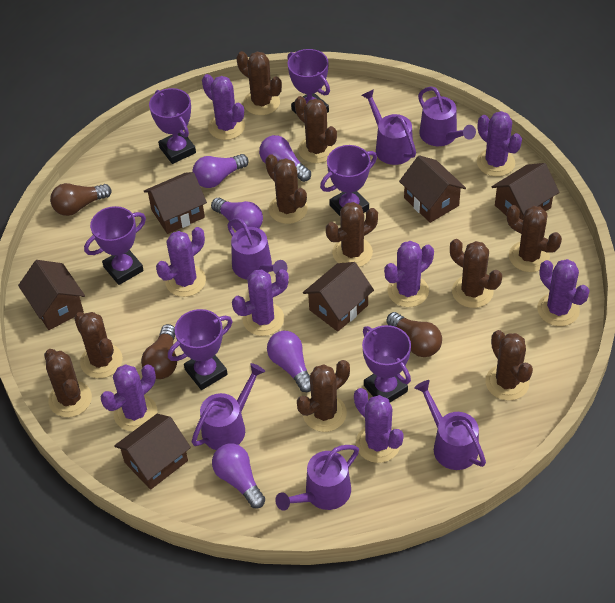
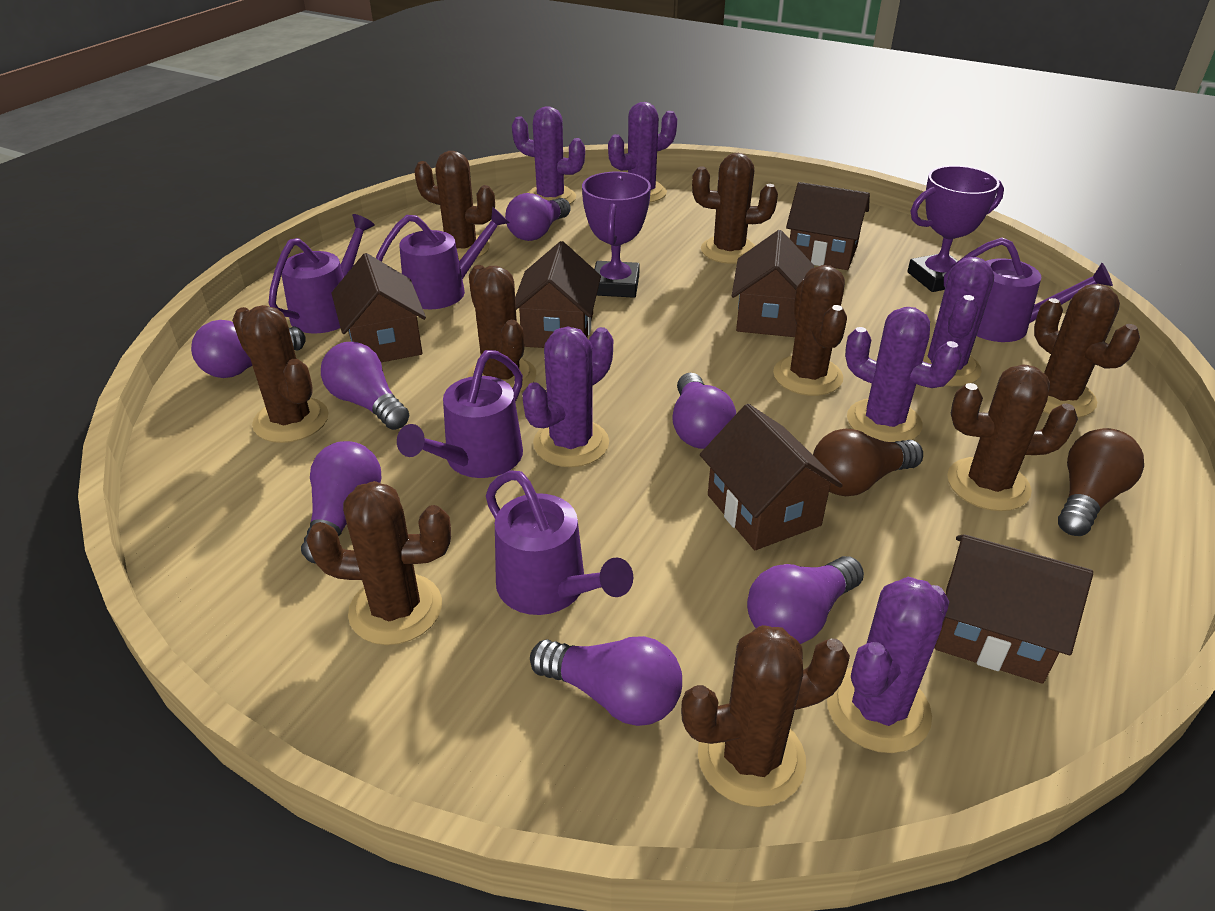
brown cactus: [44,349,92,417] [74,312,123,378] [236,51,282,115] [265,154,308,224] [295,96,337,163] [297,360,350,432] [326,202,378,267] [450,239,502,308] [485,330,533,401] [507,205,562,272] = 10 -> [232,305,329,443] [306,481,451,645] [414,151,495,261] [467,265,536,392] [681,625,850,807] [692,153,778,264] [773,265,847,396] [947,365,1078,511] [1034,284,1140,418] = 9
brown light bulb: [50,183,111,216] [141,324,177,379] [387,312,442,357] = 3 -> [813,428,923,496] [1058,428,1144,536] = 2
purple cactus: [100,364,157,431] [156,227,206,297] [202,74,245,140] [232,269,289,336] [354,388,404,463] [384,241,434,307] [477,111,522,177] [537,259,590,326] = 8 -> [512,106,585,204] [522,326,613,467] [608,102,677,203] [827,577,949,753] [845,307,962,442] [923,257,994,386] = 6
purple light bulb: [192,154,248,188] [211,198,263,231] [212,443,265,509] [259,135,311,182] [267,331,311,392] = 5 -> [191,320,306,378] [301,441,381,564] [321,342,409,430] [505,193,571,241] [530,636,682,726] [672,373,736,449] [747,556,864,644] = 7
purple trophy: [84,206,146,285] [149,88,196,164] [168,309,233,390] [287,49,330,113] [320,145,377,216] [362,325,411,402] = 6 -> [582,172,651,298] [907,166,1004,292] = 2
purple watering can: [192,363,265,450] [227,218,287,280] [275,445,359,511] [361,89,416,165] [414,380,486,470] [418,86,476,146] = 6 -> [269,214,375,334] [376,207,510,309] [397,350,523,478] [486,470,633,615] [944,238,1113,342] = 5

